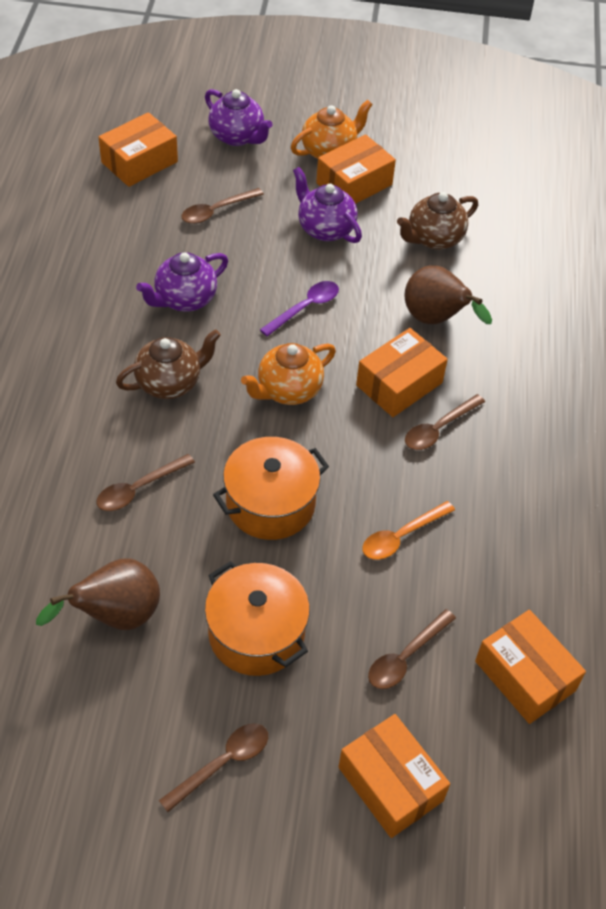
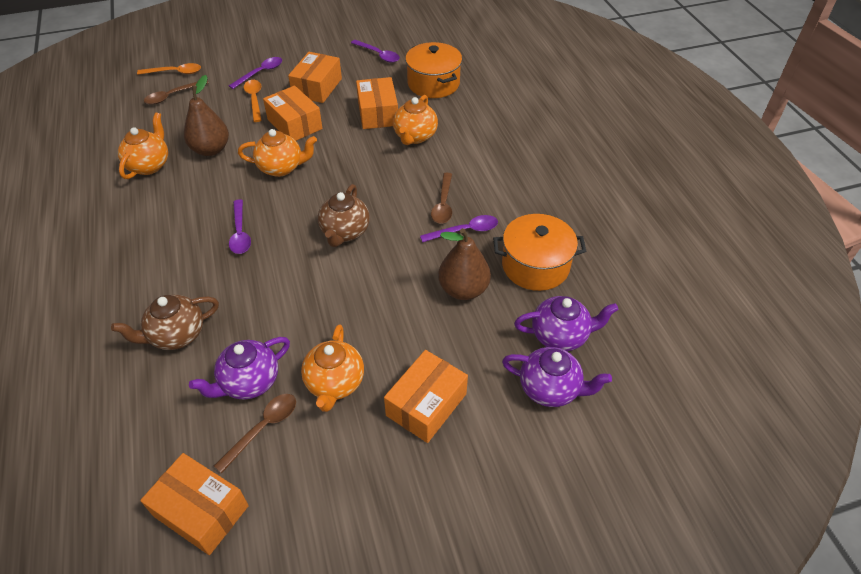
brown spoon: [96,454,195,511] [159,723,268,812] [181,188,264,224] [368,609,456,689] [405,394,485,450] = 5 -> [144,81,208,105] [214,394,296,473] [431,173,452,224] = 3
orange spoon: [362,501,455,560] = 1 -> [137,63,201,75] [244,80,262,122] = 2
orange teapot: [241,343,336,405] [291,100,373,159] = 2 -> [118,112,168,179] [238,129,317,177] [301,324,364,412] [393,95,438,145] = 4
purple spoon: [260,281,339,336] = 1 -> [229,57,282,89] [229,199,251,254] [351,40,400,63] [420,215,498,243] = 4

